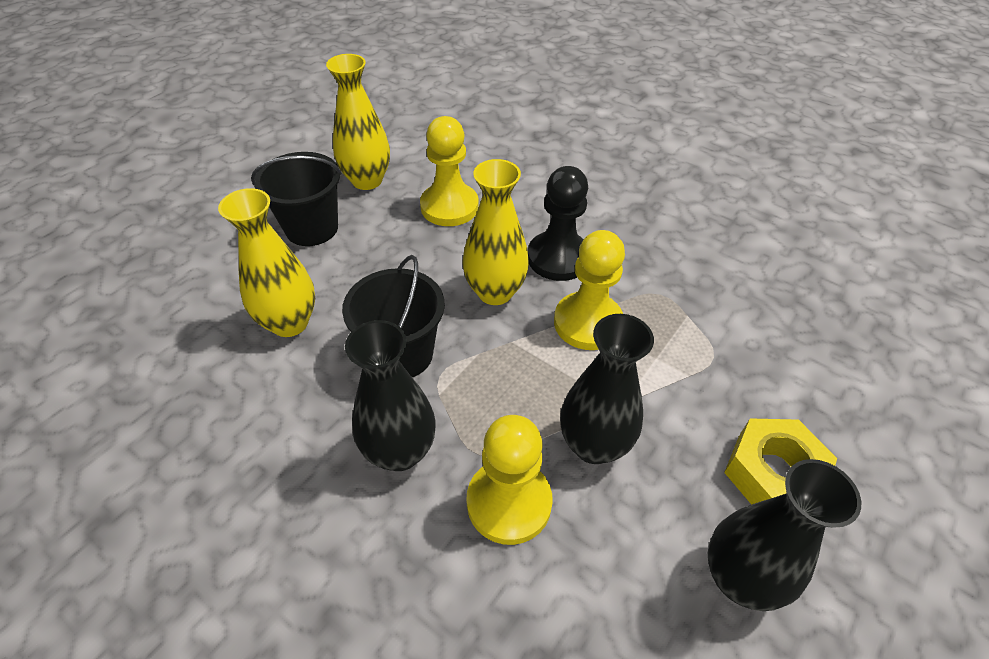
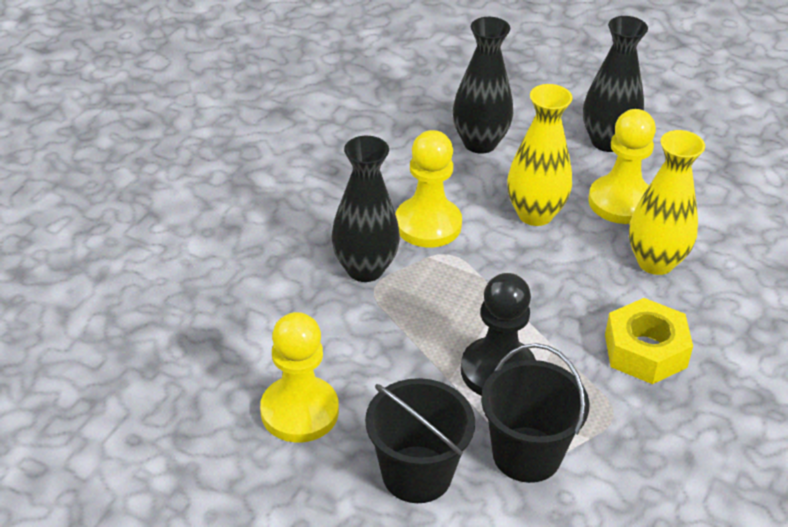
yellow vase: [218,188,315,337] [326,54,390,190] [463,159,529,305] = 3 -> [507,84,573,226] [629,130,705,275] = 2

